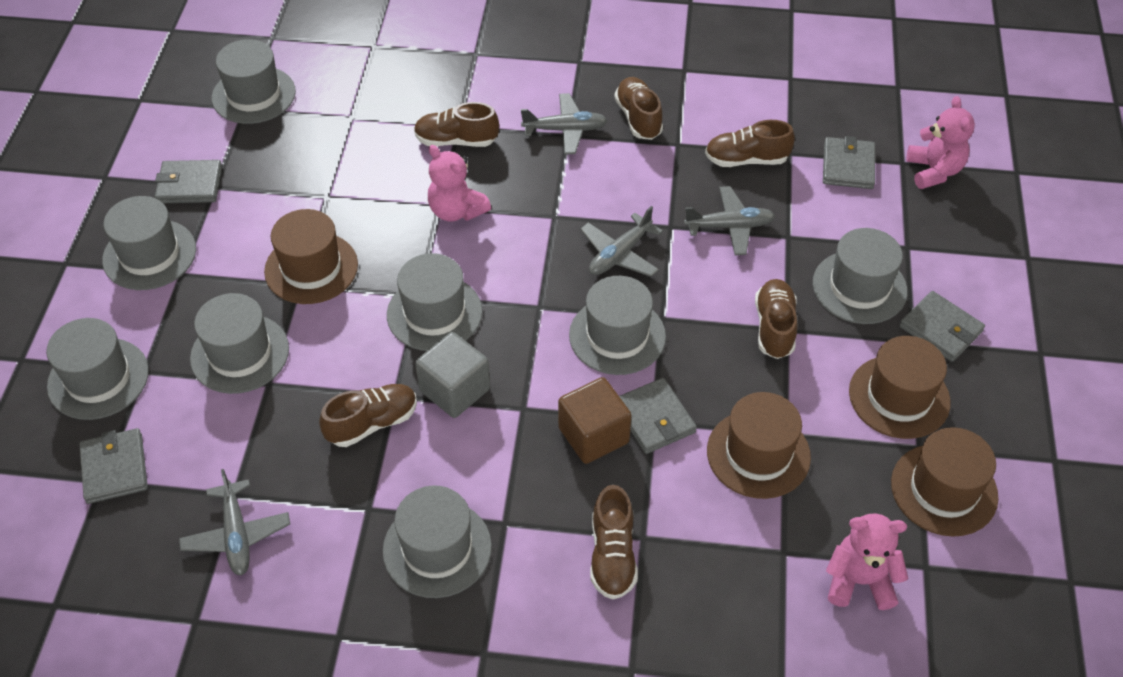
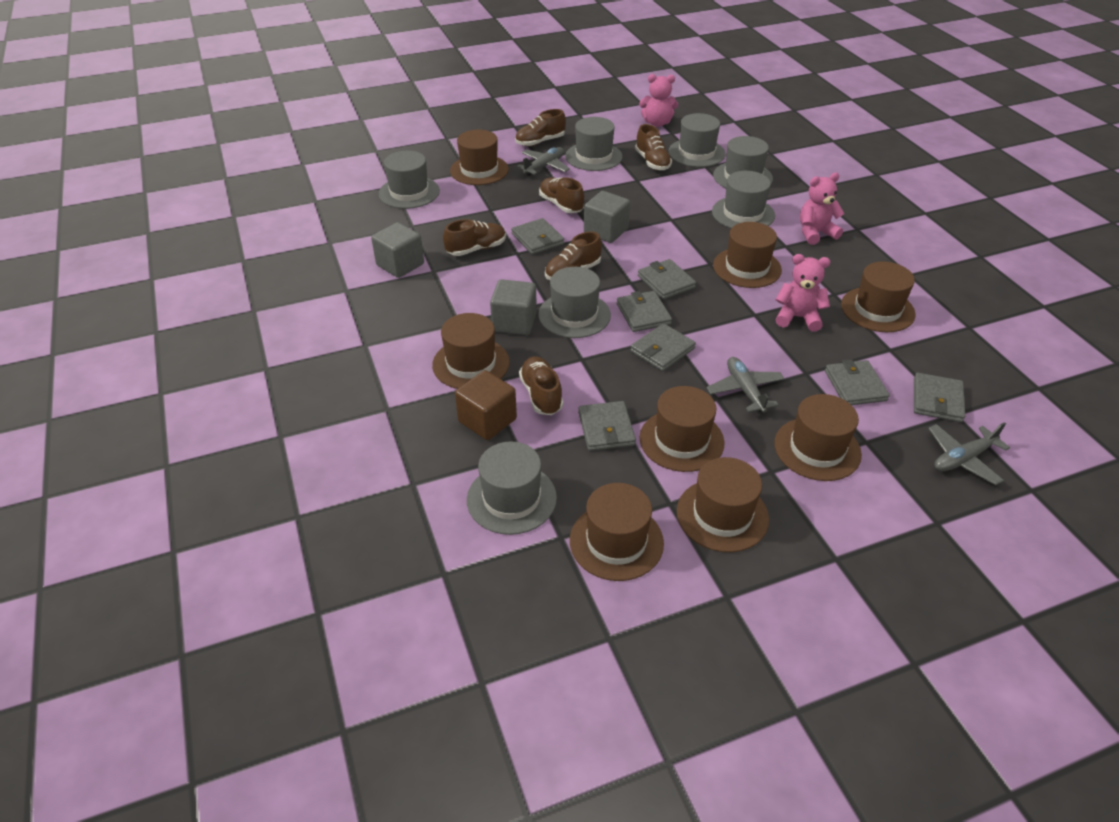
brown hat: [264,209,358,304] [707,392,811,499] [849,336,951,439] [891,427,999,536] = 4 -> [432,313,510,389] [450,130,509,185] [570,483,664,581] [640,386,725,472] [677,457,769,552] [713,222,782,288] [774,394,862,481] [841,261,916,332] = 8
grey cube: [415,332,490,418] = 1 -> [371,222,424,278] [490,279,537,335] [584,191,630,243] = 3
grey hat: [46,318,149,420] [102,196,196,290] [190,293,289,394] [212,39,296,124] [383,485,492,598] [387,253,482,351] [569,276,666,375] [813,228,908,324] = 8 -> [379,151,440,209] [467,441,557,535] [538,267,611,338] [565,117,623,171] [668,113,726,167] [712,171,775,228] [713,136,773,188] = 7
grey plane: [179,469,290,575] [521,93,608,155] [580,206,663,277] [684,186,775,255] = 4 -> [517,147,570,176] [706,357,785,413] [928,422,1010,485] = 3
grey wallet: [79,428,148,504] [155,160,222,203] [619,378,697,454] [823,136,875,189] [899,291,985,362] = 5 -> [511,218,564,255] [578,401,636,451] [617,291,672,332] [630,323,696,371] [638,259,696,299] [825,359,890,405] [914,373,965,422] = 7

